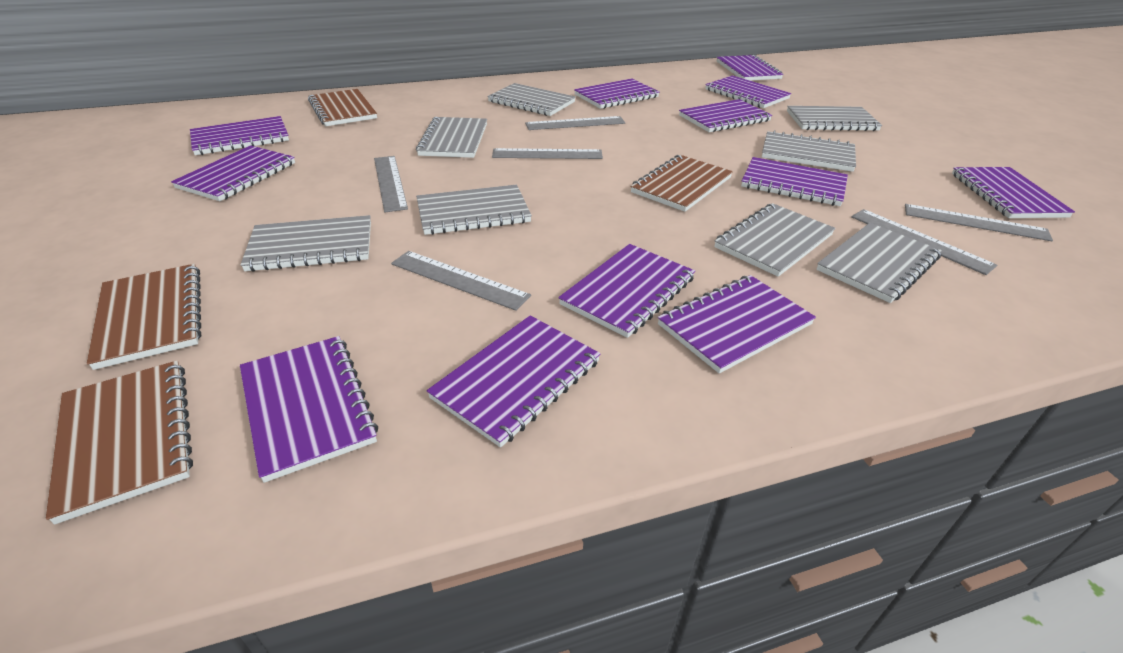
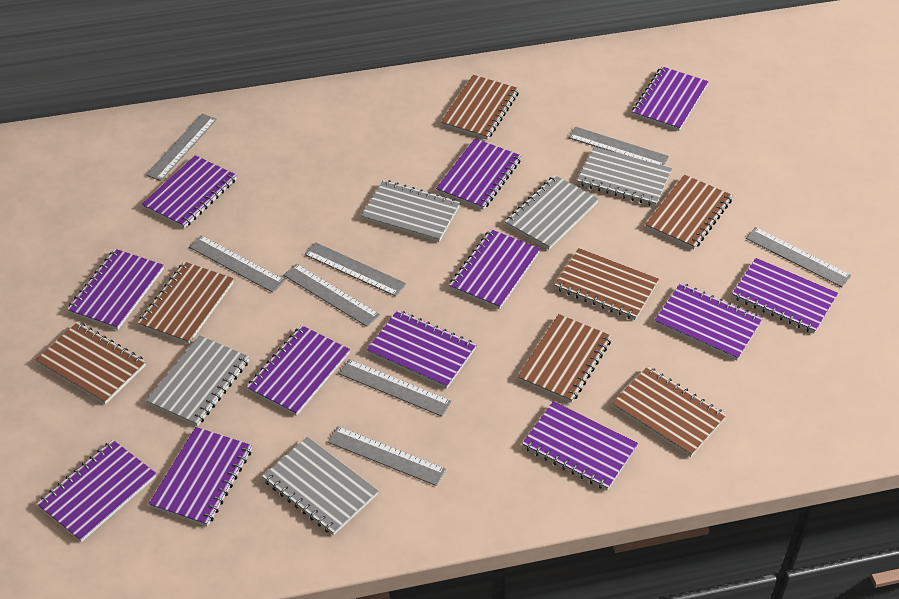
brown notebook: [46,360,193,525] [87,264,201,370] [308,89,377,126] [630,155,733,212] = 4 -> [35,322,146,405] [138,262,234,344] [441,75,519,140] [517,314,612,403] [554,248,659,320] [612,366,726,457] [645,175,733,250] = 7
grey notebook: [241,215,371,271] [416,117,487,158] [416,185,532,235] [487,83,576,116] [714,203,836,277] [762,130,856,172] [787,106,882,131] [816,223,942,303] = 8 -> [146,335,249,426] [262,437,378,535] [361,180,460,242] [505,175,599,250] [577,147,672,206] = 5
grey ruler: [374,156,408,212] [391,251,531,311] [492,148,603,159] [525,116,625,130] [851,209,997,275] [905,204,1053,241] = 6 -> [146,114,217,181] [189,235,285,293] [283,264,380,327] [304,242,406,297] [328,426,446,486] [339,359,452,416] [568,127,669,166] [746,227,851,287] = 8

